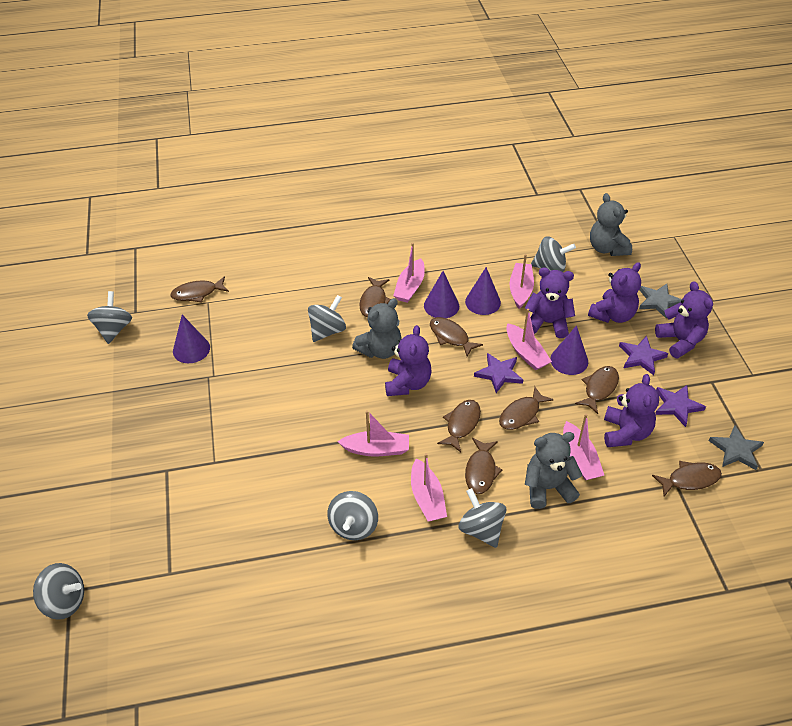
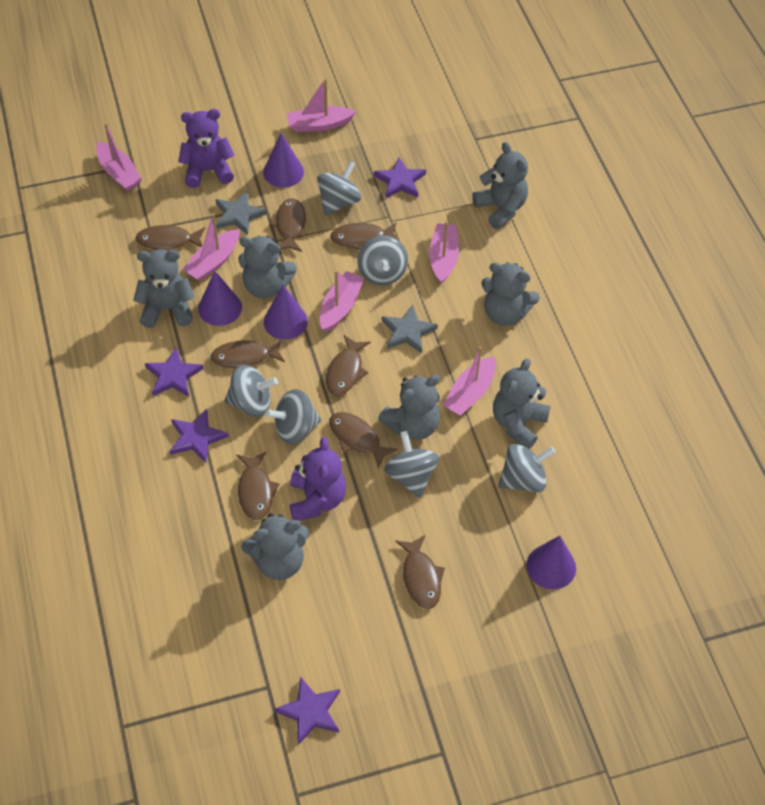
grey teddy bear: [352,298,402,359] [525,432,582,509] [590,193,632,256] = 3 -> [133,249,195,328] [238,236,297,299] [241,513,309,580] [378,375,440,440] [472,142,528,229] [481,262,540,326] [493,358,551,449] = 7
purple star: [474,353,523,393] [619,336,668,375] [655,385,706,427] = 3 -> [145,348,204,397] [170,409,229,463] [274,677,340,745] [374,157,426,199] = 4
purple teddy bear: [385,325,431,396] [525,267,575,338] [588,262,641,323] [604,374,659,447] [655,281,713,358] = 5 -> [178,109,234,188] [290,437,346,521] = 2

